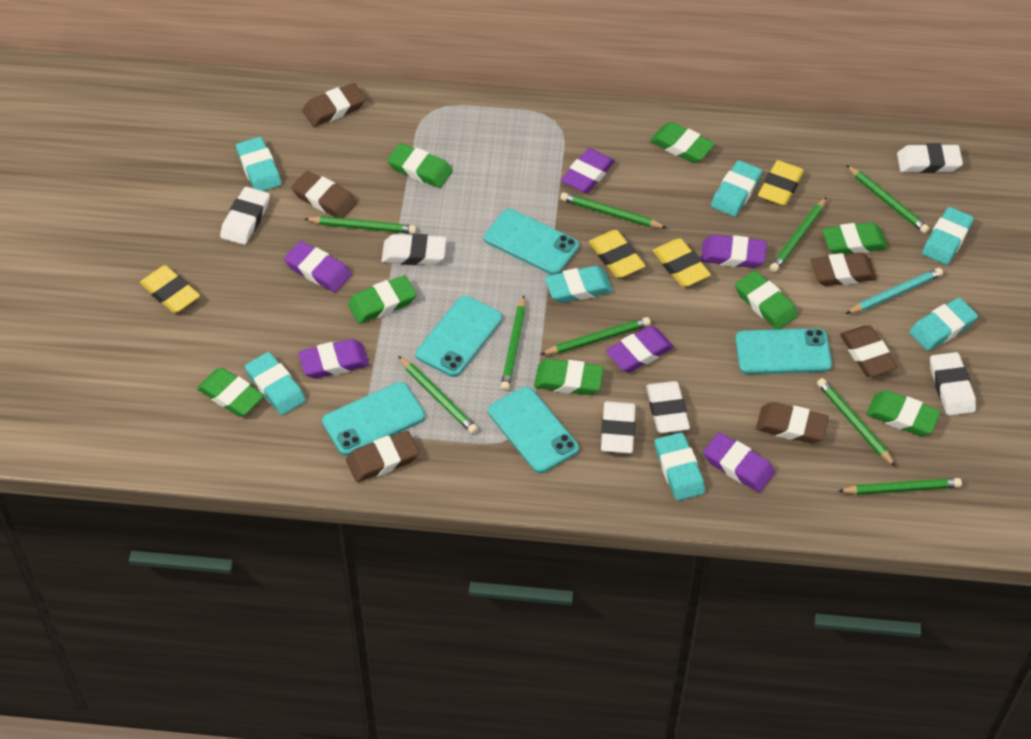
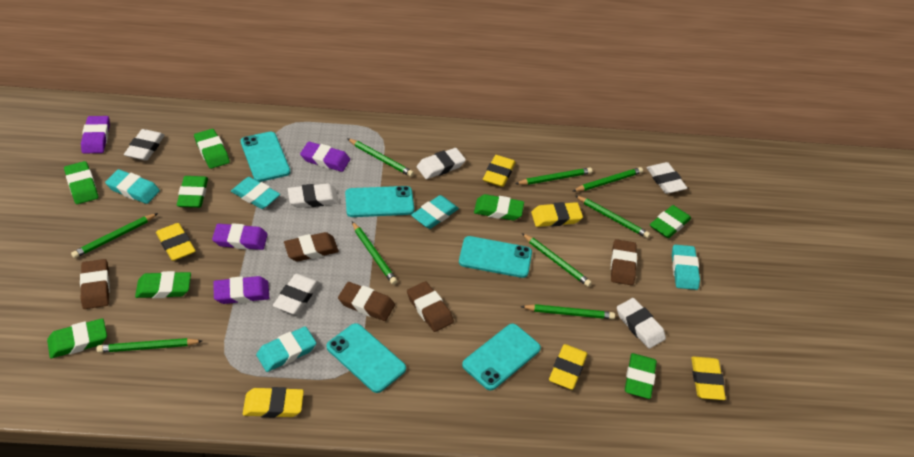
brown eraser: [291,171,357,218] [302,83,366,127] [346,431,419,482] [756,402,829,444] [810,252,877,286] [840,325,898,377] = 6 -> [80,259,110,309] [284,232,339,262] [338,282,395,321] [407,281,454,332] [611,239,637,285] = 5
purple eraser: [284,241,351,292] [298,339,369,379] [561,148,615,193] [606,326,674,372] [701,235,767,268] [703,433,775,492] = 6 -> [81,116,110,154] [212,223,268,250] [214,276,269,304] [300,142,350,172] = 4
turquoise eraser: [236,137,282,191] [245,352,306,415] [545,266,613,303] [655,432,705,501] [711,160,762,217] [909,297,978,351] [922,207,974,265] = 7 -> [105,169,160,204] [231,177,280,209] [256,326,316,372] [411,195,459,229] [672,245,700,290] = 5
turquoise pencil: [846,268,943,314] = 1 -> none = 0
yellow eraser: [140,265,200,313] [589,230,645,278] [653,238,711,287] [758,160,804,206] = 4 -> [156,223,196,261] [243,387,304,418] [483,155,516,187] [531,202,583,227] [549,344,587,390] [691,356,726,400] = 6

